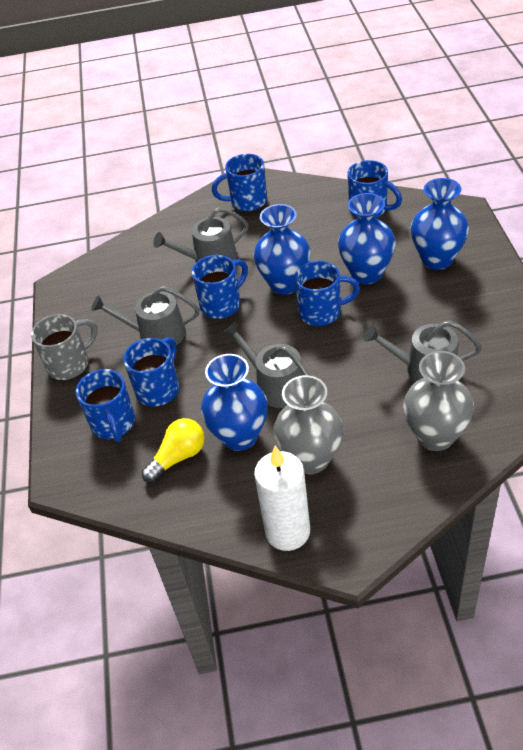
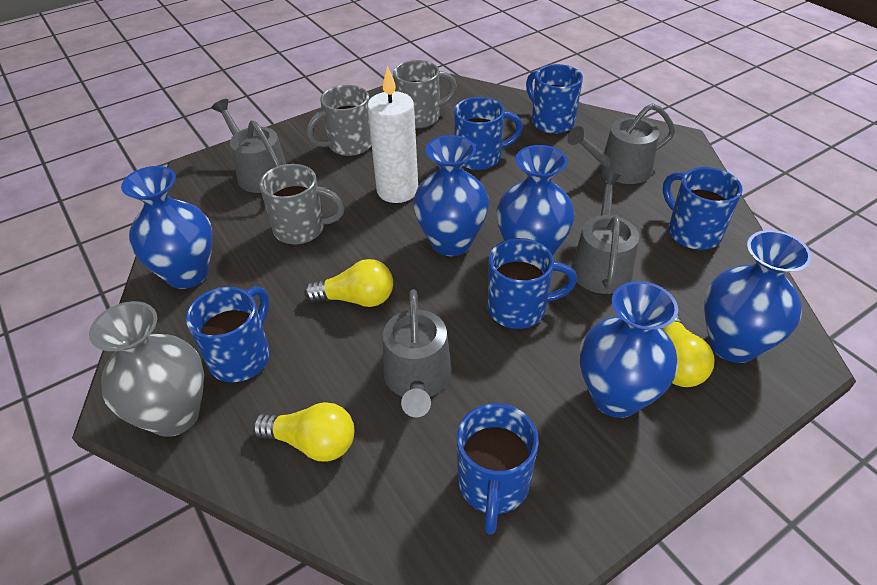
blue vase: [201,354,268,451] [254,204,311,295] [338,193,396,284] [411,178,469,270] = 4 -> [121,166,213,289] [413,135,489,256] [497,145,575,256] [580,281,678,418] [704,230,812,363] = 5
grey mug: [31,314,97,380] = 1 -> [259,164,345,244] [306,85,372,156] [393,60,457,128] = 3
grey vase: [273,375,343,474] [403,351,474,451] = 2 -> [89,301,204,437] = 1
yellow light bulb: [142,418,205,483] = 1 -> [252,402,354,462] [304,259,393,307] [661,315,715,387] = 3

